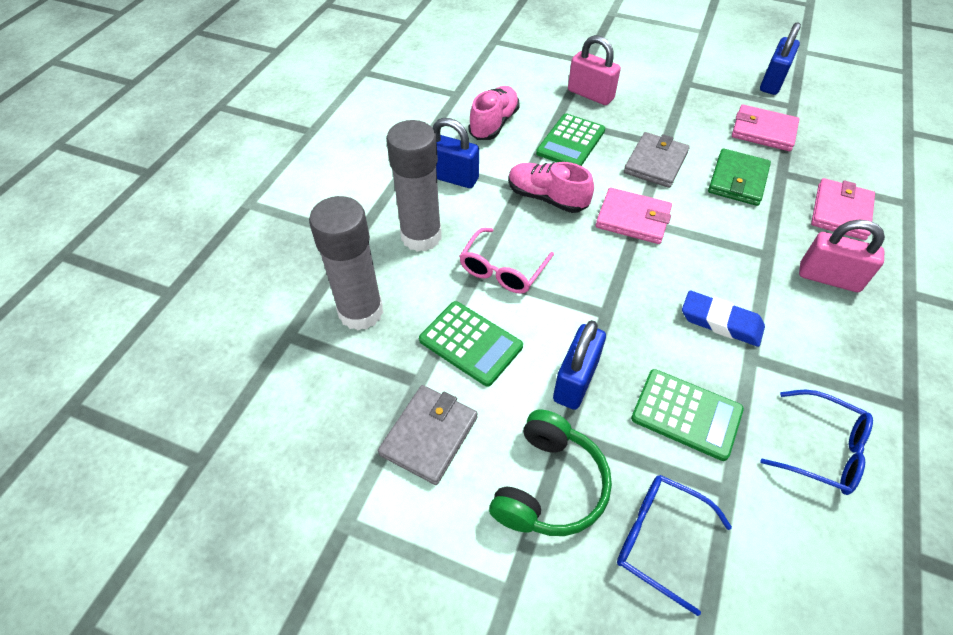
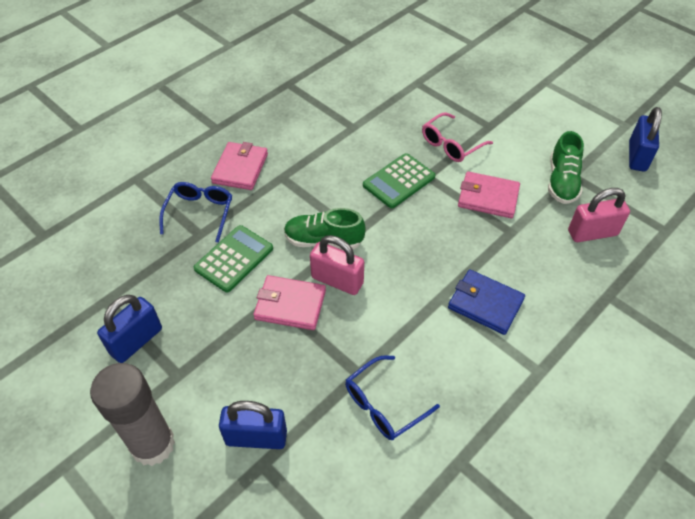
blue eraser: [682,290,765,347] = 1 -> none = 0
blue wallet: none = 0 -> [448,269,525,335] = 1
green calculator: [419,301,523,387] [536,113,605,166] [631,369,744,461] = 3 -> [194,225,273,292] [363,153,435,208] = 2
green headphones: [489,410,612,536] = 1 -> none = 0
green shoe: none = 0 -> [284,208,366,249] [548,131,584,204] = 2
green wallet: [708,149,771,206] = 1 -> none = 0
grey glue stick: [309,196,383,330] [386,120,442,252] = 2 -> [90,363,175,466] = 1
grey wallet: [378,385,478,485] [624,132,690,188] = 2 -> none = 0
pink shoe: [468,86,520,140] [508,162,594,213] = 2 -> none = 0

